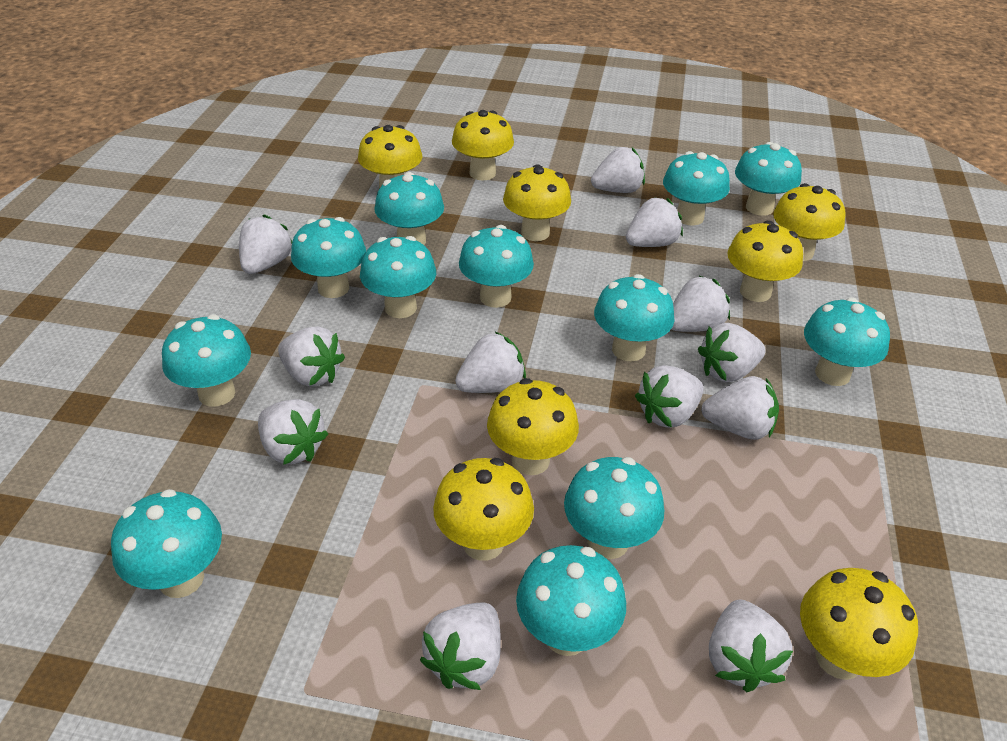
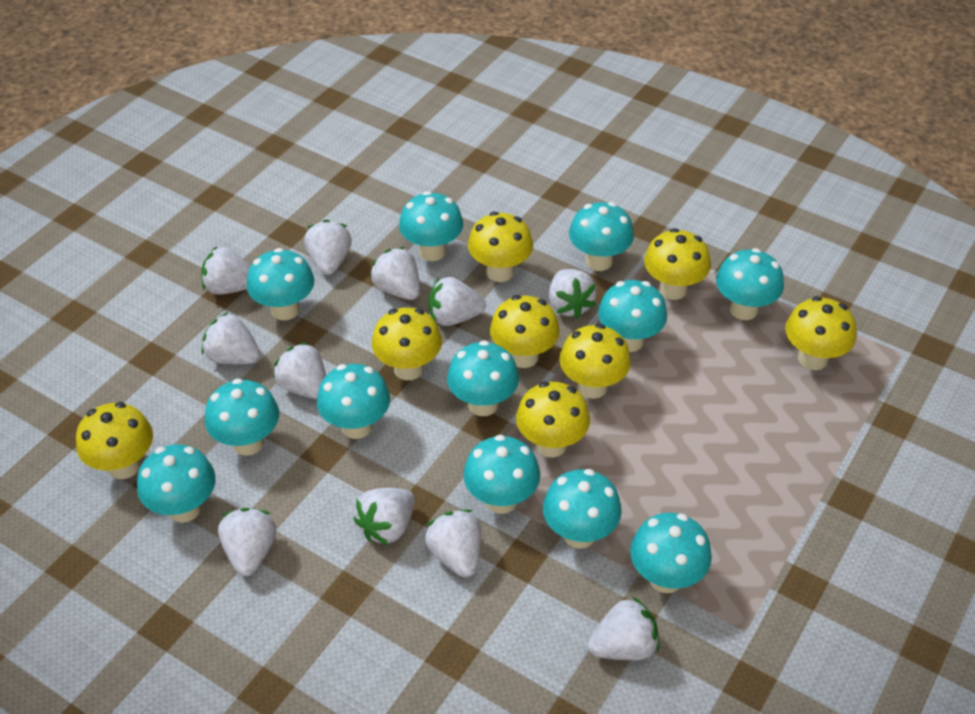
white strawberry: [239,215,292,274] [258,399,328,465] [278,326,345,387] [420,603,501,690] [455,332,526,393] [591,147,645,193] [626,197,683,247] [635,365,704,428] [671,276,730,332] [698,323,766,382] [701,376,779,440] [709,600,793,692] = 12 -> [201,246,250,295] [202,312,260,364] [218,508,276,576] [273,342,326,399] [304,220,352,275] [354,488,415,545] [370,247,420,300] [425,509,481,577] [429,277,486,326] [549,269,597,319] [588,597,659,660] = 11

